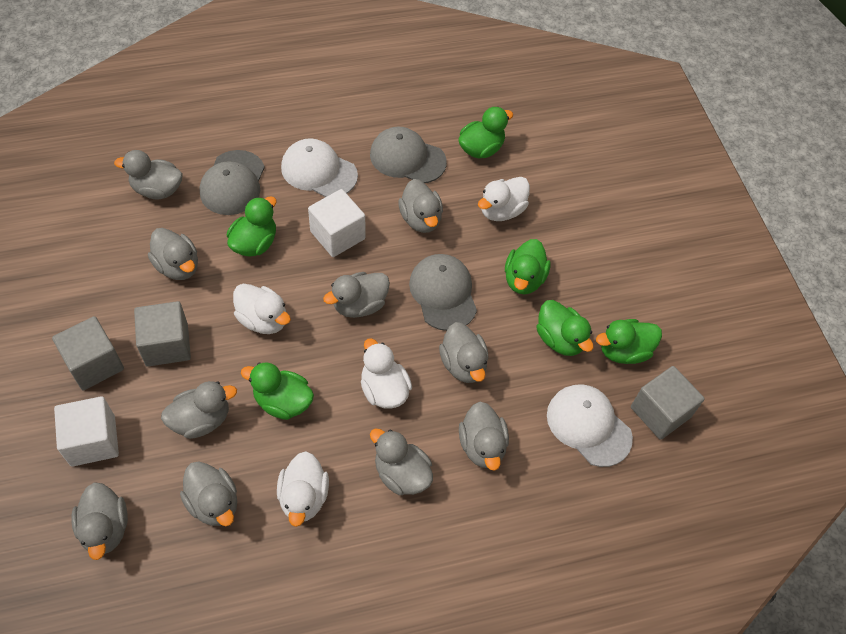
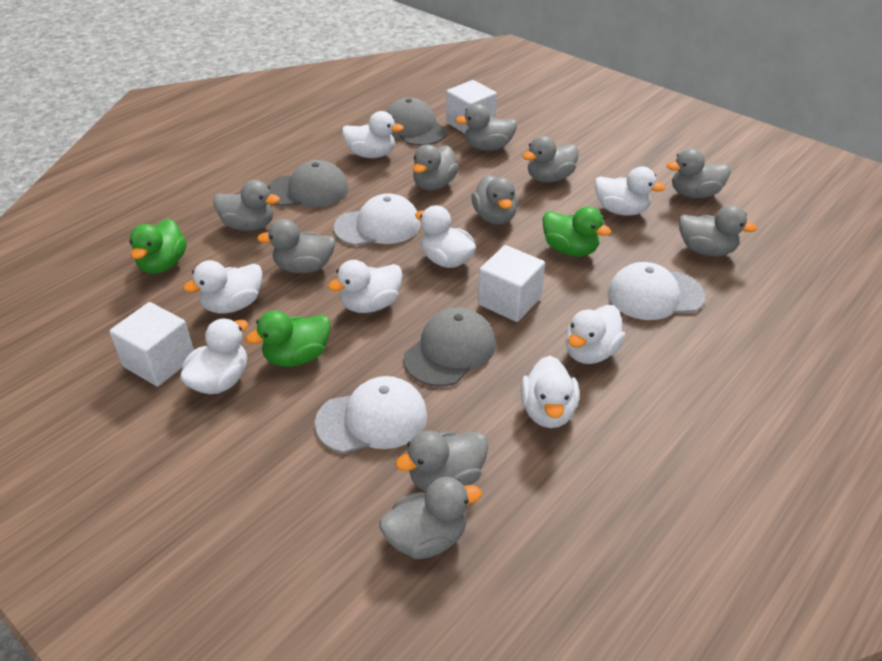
green duck: [227,196,276,257] [241,362,314,420] [459,107,513,158] [505,239,550,294] [536,300,594,356] [596,319,662,364] = 6 -> [129,219,187,274] [246,311,331,367] [542,206,611,257] = 3
grey cube: [52,316,124,391] [134,301,191,367] [631,366,705,440] = 3 -> none = 0
white cap: [281,138,358,197] [547,384,633,467] = 2 -> [315,376,427,453] [334,193,421,246] [608,262,705,320] = 3
white cube: [54,396,119,467] [308,189,365,257] = 2 -> [110,302,194,386] [446,80,497,133] [478,245,545,322] = 3
white duck: [233,284,291,334] [277,451,329,527] [361,338,412,408] [478,177,530,221] = 4 -> [180,319,248,394] [183,260,263,314] [328,260,402,313] [342,111,404,158] [415,205,476,268] [521,356,579,428] [566,305,626,364] [595,166,666,216] = 8

